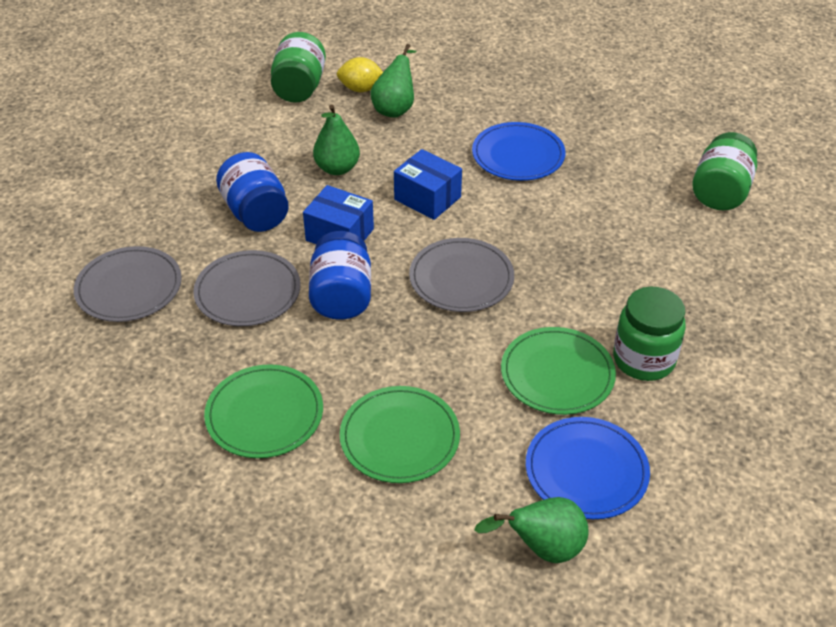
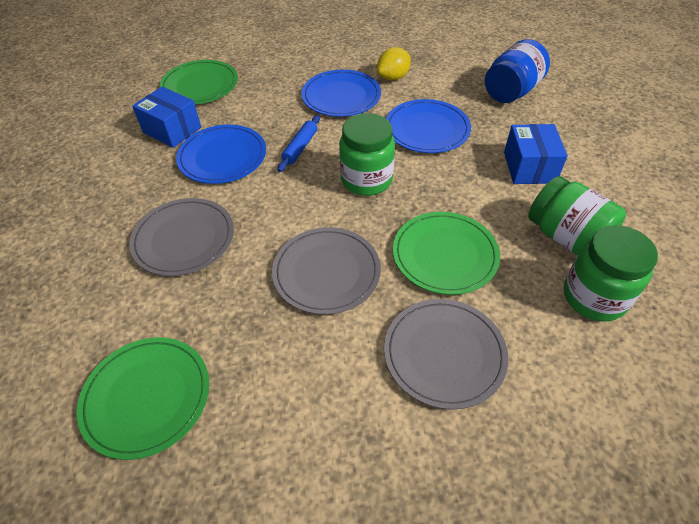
blue jar: [216,152,289,232] [309,231,371,320] = 2 -> [485,39,550,103] = 1
blue plate: [472,122,566,181] [526,417,650,519] = 2 -> [176,125,266,184] [301,70,381,117] [386,99,471,153] = 3
blue rolling pin: none = 0 -> [278,115,320,172] = 1
green pear: [313,105,360,175] [370,44,417,118] [474,497,589,563] = 3 -> none = 0

